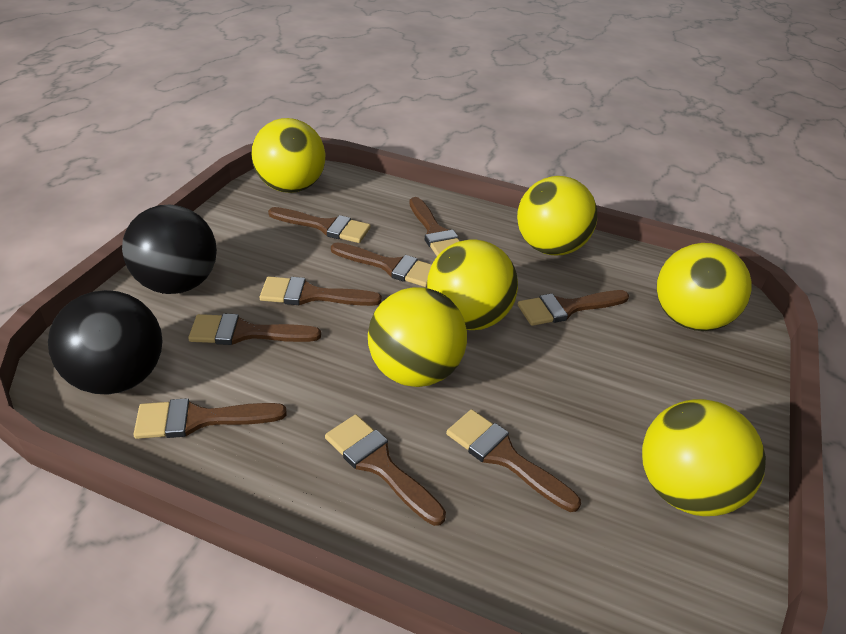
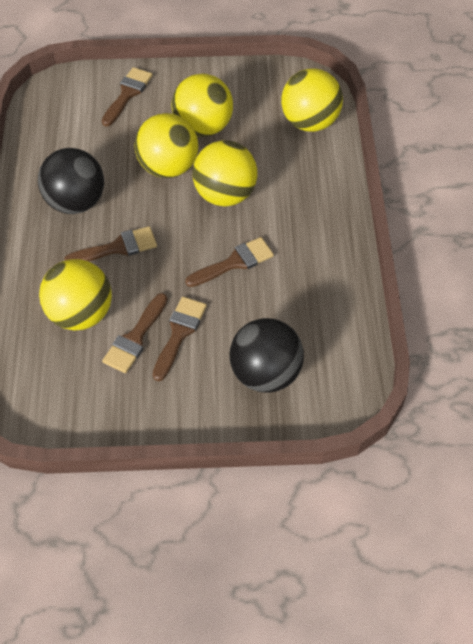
brown brush: [133,398,286,439] [188,314,321,345] [260,276,382,306] [268,207,371,243] [325,414,446,526] [331,242,432,287] [409,197,459,256] [446,409,581,512] [518,290,629,326] = 9 -> [64,226,157,261] [102,67,153,127] [102,293,168,373] [153,297,207,381] [185,237,274,287] = 5
yellow ball: [251,118,325,193] [368,287,467,387] [427,239,518,330] [517,176,597,255] [642,399,766,516] [657,243,752,331] = 6 -> [39,259,112,330] [134,113,199,178] [172,73,233,137] [192,140,257,206] [281,68,343,132] = 5

